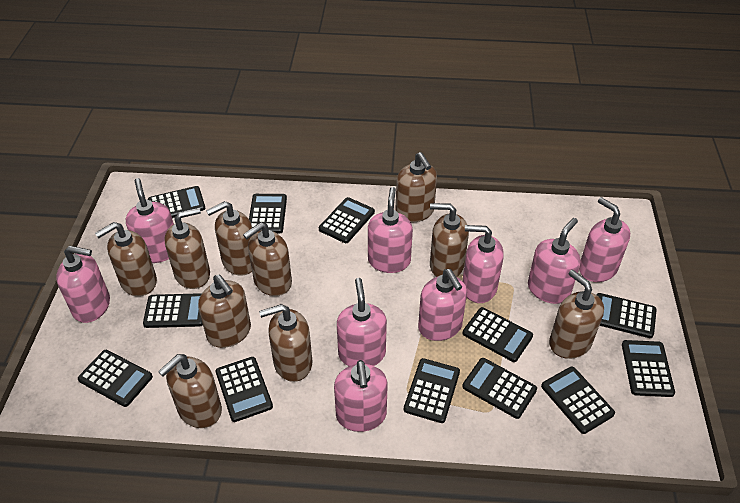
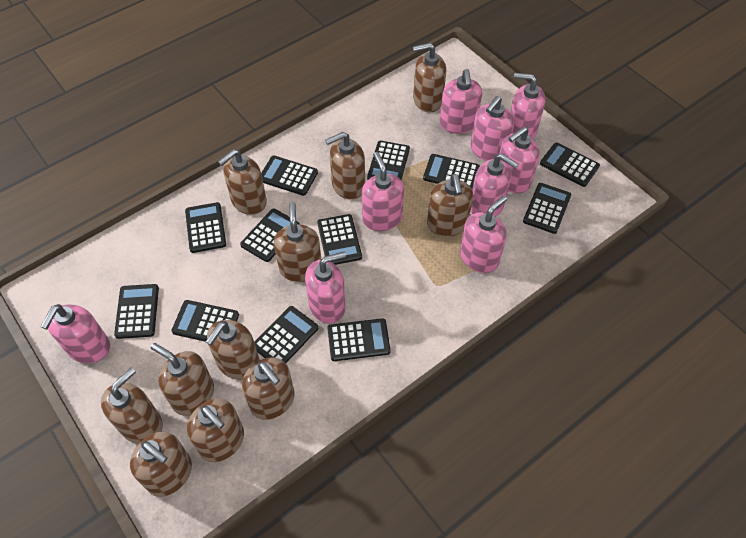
brown soap dispenser: [95,222,157,296] [158,354,222,428] [164,207,210,289] [198,275,251,348] [206,201,252,276] [243,222,292,296] [259,304,312,382] [395,152,437,222] [430,203,469,277] [549,270,604,359] = 10 -> [101,368,163,444] [130,432,192,497] [151,343,214,416] [187,399,244,462] [206,320,260,380] [218,149,267,215] [242,357,294,420] [274,202,321,282] [325,132,365,200] [413,43,446,112] [427,174,473,237] = 11

